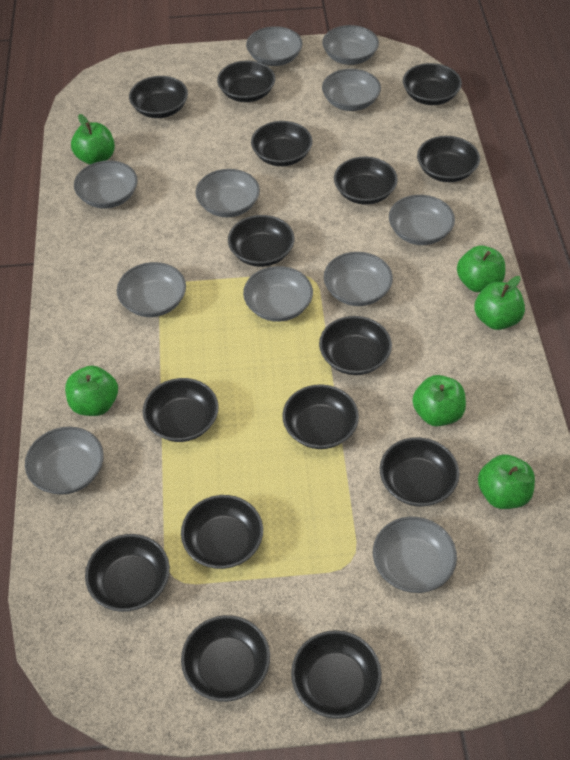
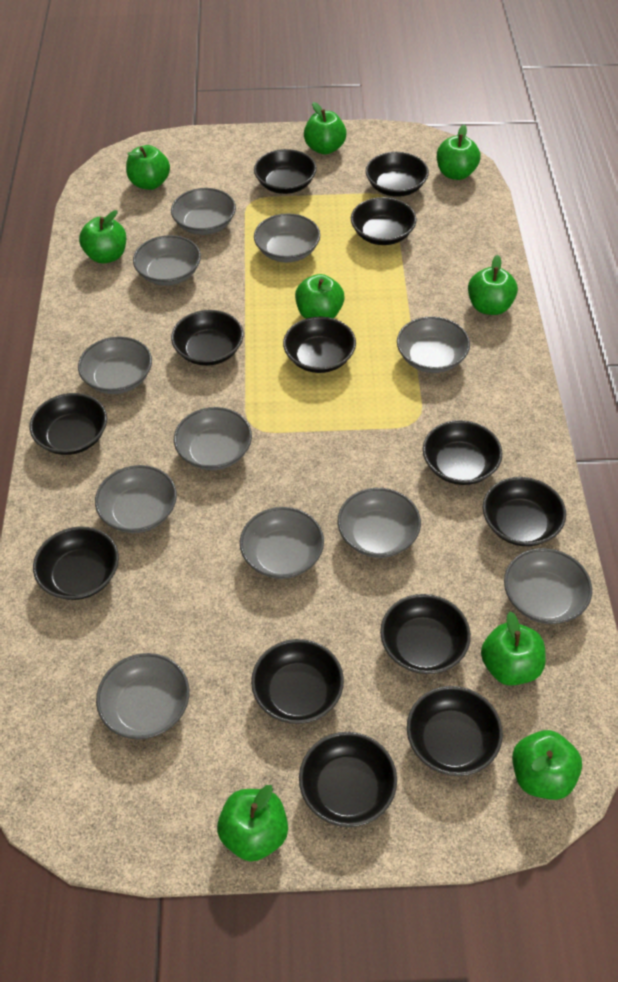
black bowl: [85,534,170,612] [129,76,188,118] [143,378,219,442] [181,495,263,569] [181,615,270,702] [217,61,275,102] [228,215,294,267] [251,121,313,166] [282,384,359,449] [291,630,382,719] [319,316,392,375] [334,157,398,205] [380,437,459,506] [403,63,462,105] [417,136,480,182] = 15 -> [30,393,107,455] [33,527,119,600] [171,310,244,366] [251,639,344,724] [254,149,317,194] [283,317,356,373] [299,732,397,827] [351,197,417,245] [365,152,429,197] [380,594,471,674] [407,686,503,776] [423,420,503,485] [483,477,566,546] = 13
green apple: [65,365,118,416] [71,114,115,165] [412,375,466,427] [457,245,505,292] [474,276,525,330] [478,454,535,509] = 6 -> [79,210,126,264] [126,145,170,190] [217,785,288,862] [295,274,344,319] [304,102,347,155] [437,125,481,180] [468,255,518,315] [481,612,546,686] [512,730,582,800] = 9

